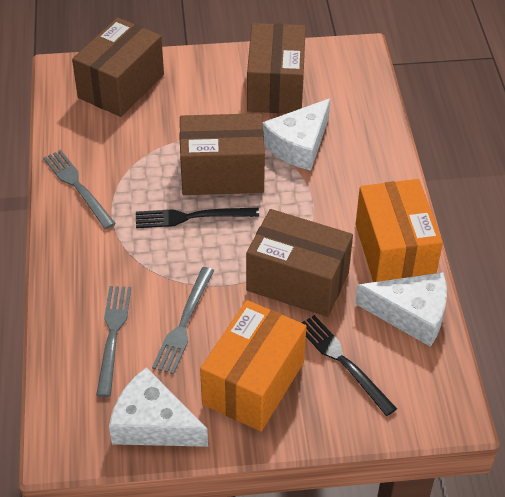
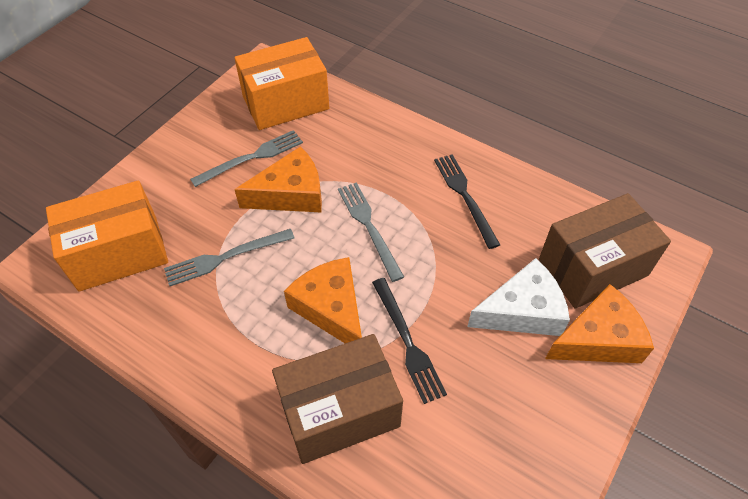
brown box: [72,18,164,117] [180,113,265,195] [246,209,353,317] [247,23,306,113] = 4 -> [272,334,403,464] [539,193,671,309] = 2
orange cheese: none = 0 -> [234,147,322,212] [284,257,362,343] [545,284,654,363] = 3
white cheese: [109,367,208,447] [262,99,330,170] [355,272,447,347] = 3 -> [467,258,570,336] = 1

